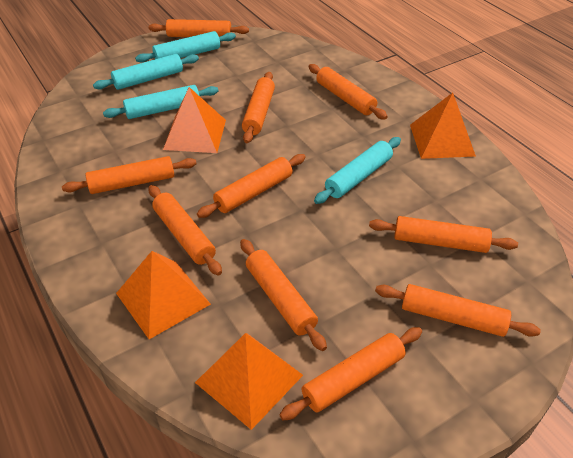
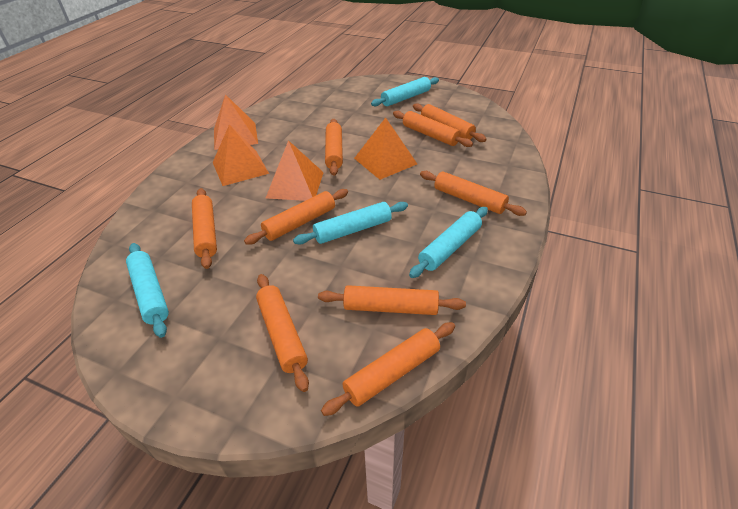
orange rolling pin: [62,156,197,194] [149,19,249,37] [149,185,222,275] [197,154,306,218] [240,239,327,351] [242,72,275,143] [279,327,422,420] [309,64,388,120] [369,216,518,253] [375,284,541,337] = 10 -> [192,188,217,269] [244,189,348,245] [256,274,309,392] [318,285,466,315] [321,322,455,416] [325,119,343,176] [393,111,473,147] [413,103,487,142] [420,171,527,216] = 9

